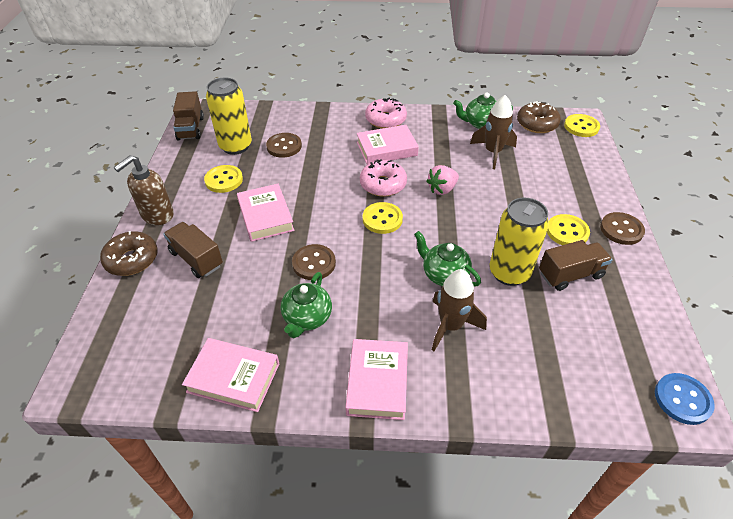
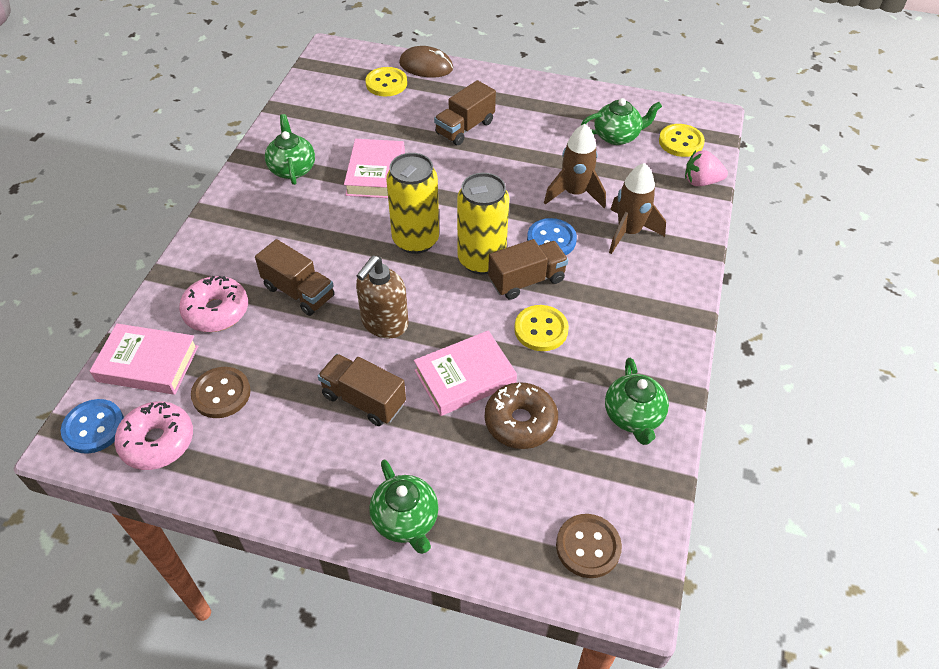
blue button: [655,373,715,425] = 1 -> [61,399,124,454] [527,218,577,255] = 2
brown button: [266,133,302,158] [292,244,336,280] [600,212,645,245] = 3 -> [191,367,251,418] [556,514,622,578] = 2
brown donut: [100,231,158,276] [517,101,561,133] = 2 -> [485,382,558,449] = 1
brown mouse: none = 0 -> [399,46,453,78] = 1
brown truck: [163,222,223,278] [173,91,204,140] [539,240,612,291] = 3 -> [255,239,335,316] [318,354,406,426] [434,80,496,145] [488,239,568,300] = 4
green teapot: [281,272,332,338] [414,231,481,287] [453,93,513,129] = 3 -> [265,114,315,185] [369,460,439,554] [581,98,662,145] [605,358,669,445] = 4
pink book: [182,338,279,412] [237,184,294,242] [345,339,408,420] [357,125,419,165] = 4 -> [90,324,198,395] [344,139,405,198] [414,330,517,416] = 3
yellow button: [204,165,243,193] [363,202,403,234] [547,214,590,245] [564,114,600,137] = 4 -> [365,67,407,96] [514,305,569,351] [659,124,705,157] = 3

